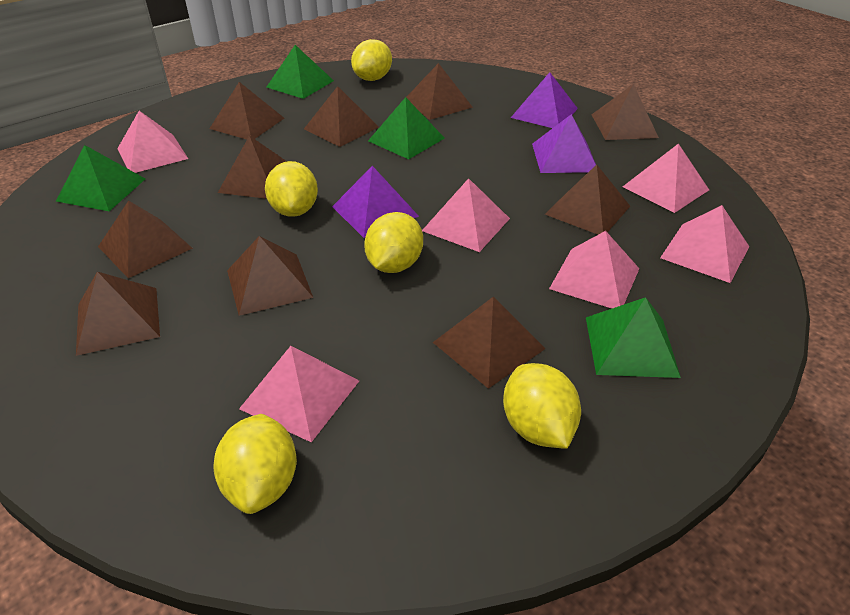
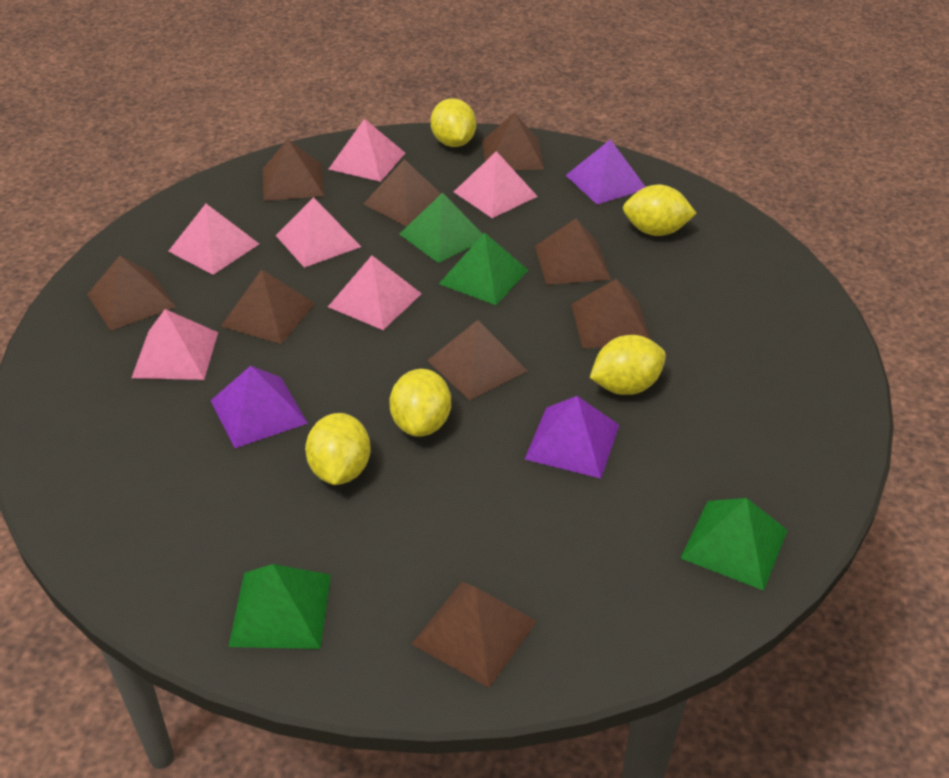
brown pyramid: [76,272,160,356] [98,200,193,278] [209,82,284,140] [218,136,287,199] [227,236,313,316] [304,86,379,147] [406,63,473,120] [433,297,546,389] [545,165,630,235] [591,84,659,140] = 10 -> [87,256,176,331] [221,270,315,344] [263,140,324,201] [364,159,441,227] [412,582,537,688] [427,320,528,400] [483,113,544,170] [535,218,611,285] [571,279,651,348] = 9

